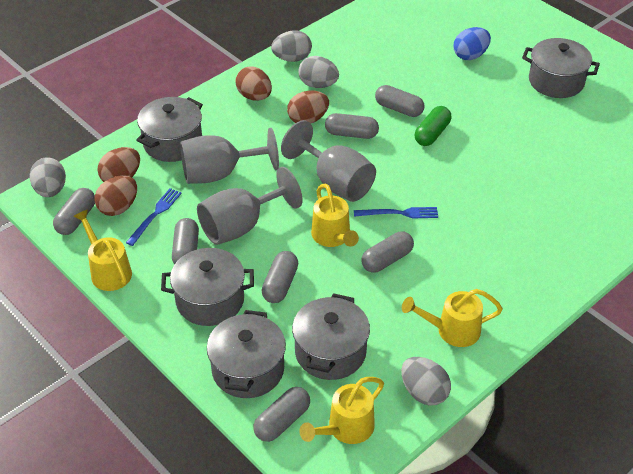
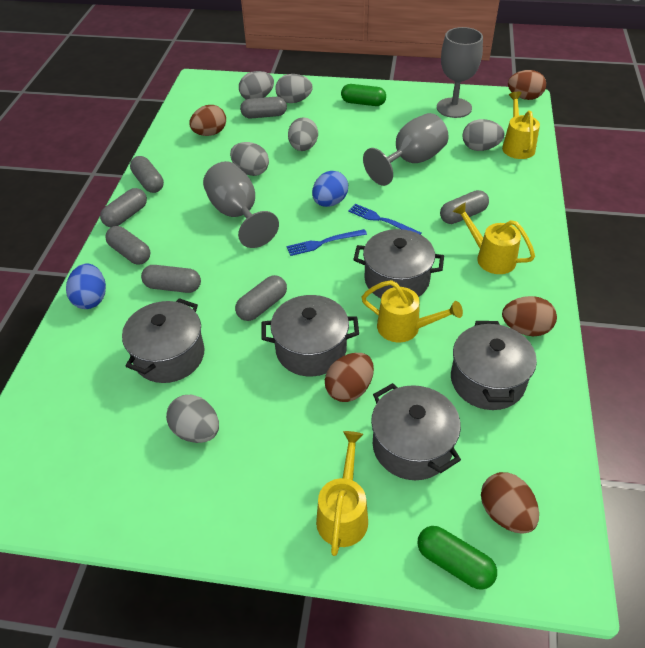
blue egg: [453,27,491,60] = 1 -> [66,263,106,309] [312,171,348,207] = 2
brown egg: [95,175,137,216] [98,147,140,182] [235,66,272,101] [287,91,329,123] = 4 -> [189,105,226,136] [325,353,374,402] [481,472,539,534] [502,296,557,336] [508,70,546,100] = 5
green capsule: [415,106,451,146] = 1 -> [341,84,386,106] [418,526,497,590] = 2
grey egg: [30,157,66,197] [271,30,312,62] [299,56,339,88] [401,357,451,406] = 4 -> [166,395,219,443] [230,142,269,176] [239,71,274,99] [275,74,313,103] [288,117,318,151] [462,119,505,151] = 6

